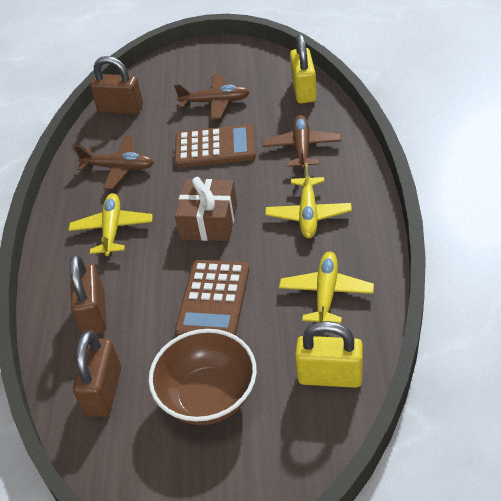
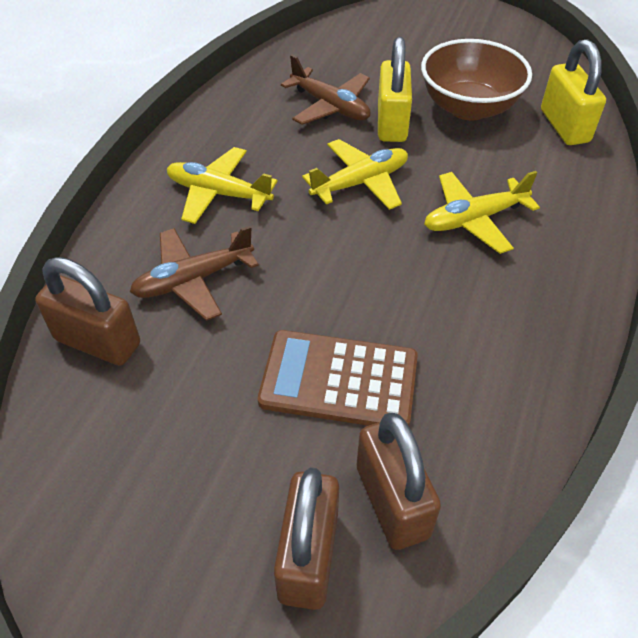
brown calculator: [174,124,256,168] [175,260,249,336] = 2 -> [258,330,418,426] = 1
brown gift: [175,177,237,241] = 1 -> none = 0
brown plane: [74,136,154,190] [174,74,250,120] [262,115,342,169] = 3 -> [130,226,259,321] [281,55,370,125] = 2

